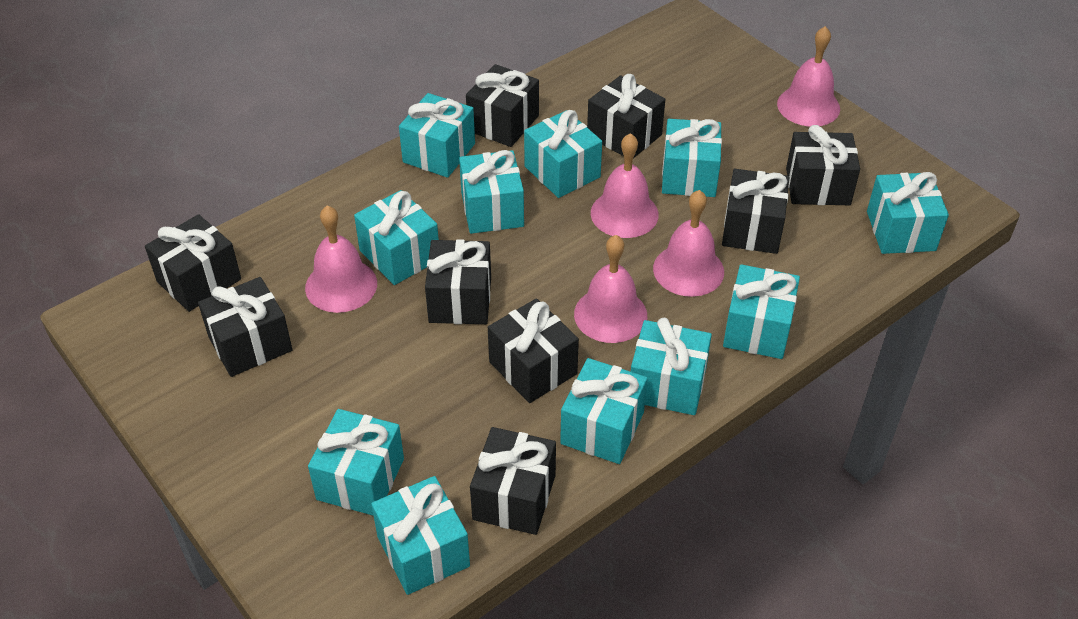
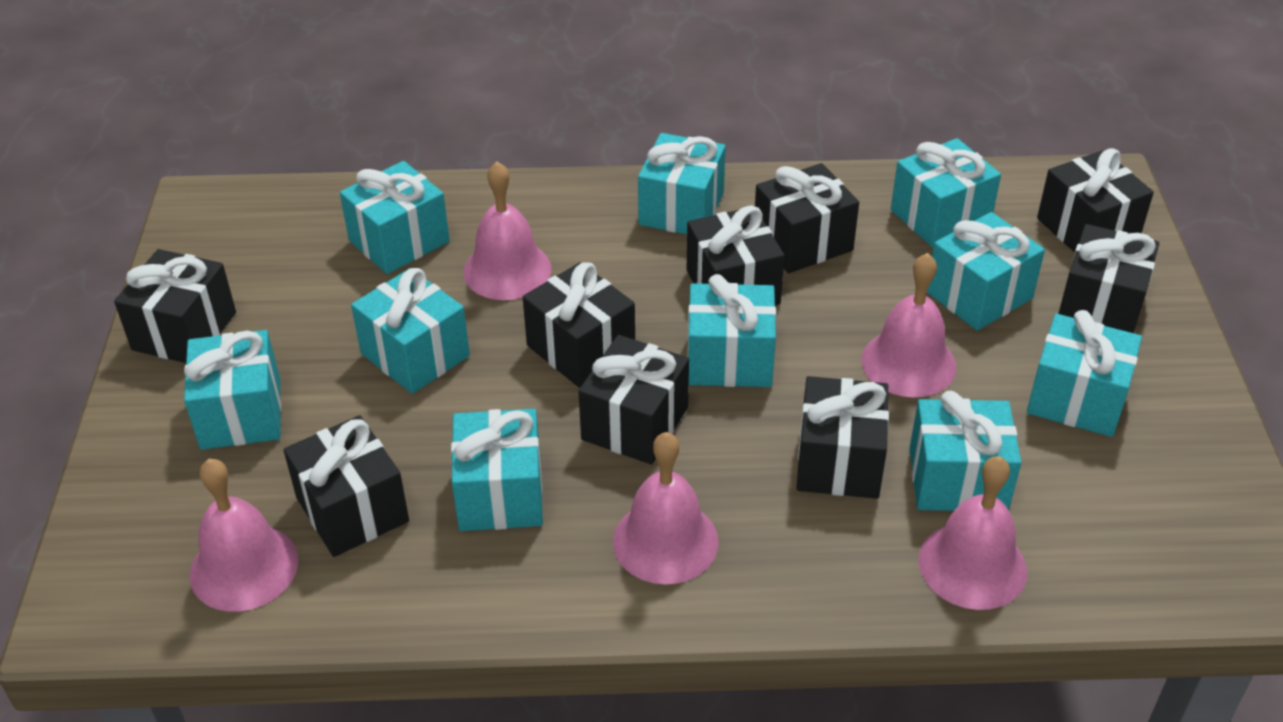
turquoise gift: [308,409,404,515] [354,190,439,285] [371,476,470,595] [399,93,475,178] [459,150,524,234] [524,110,602,198] [560,358,648,464] [631,318,712,415] [662,119,722,197] [723,264,800,359] [867,172,949,254] = 11 -> [184,330,281,450] [340,161,450,274] [351,268,470,394] [451,409,543,531] [638,133,726,235] [687,274,776,387] [891,138,1001,247] [909,391,1022,511] [927,212,1045,331] [1027,310,1142,437] = 10

